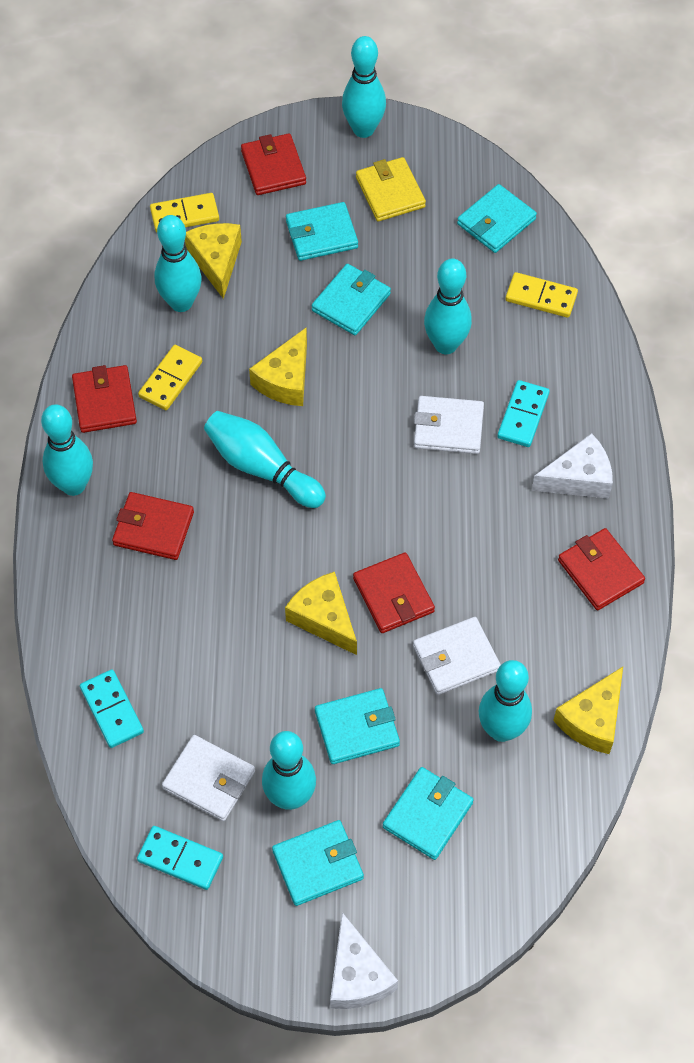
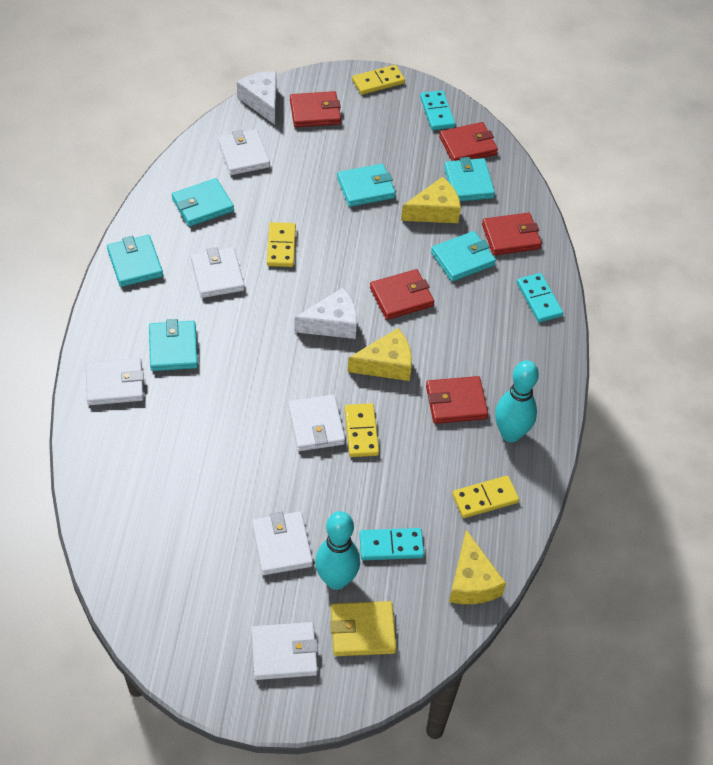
turquoise bowling pin: [41,404,93,496] [155,215,201,312] [204,411,326,508] [262,731,316,810] [342,36,386,138] [424,258,472,354] [478,660,532,742] = 7 -> [315,511,360,590] [495,360,539,442] = 2
white wallet: [162,735,255,821] [413,617,501,695] [414,396,484,454] = 3 -> [86,358,144,405] [191,247,245,298] [218,129,270,175] [251,622,318,680] [252,511,313,575] [288,395,345,451] = 6
yellow cheese: [185,223,242,299] [249,327,307,406] [285,572,357,655] [553,667,623,754] = 4 -> [348,328,412,381] [401,177,461,223] [449,530,506,604] = 3
yellow domino: [138,345,202,410] [150,193,219,232] [505,272,578,318] = 3 -> [267,222,296,267] [345,403,379,457] [352,65,405,95] [452,476,519,518] = 4

